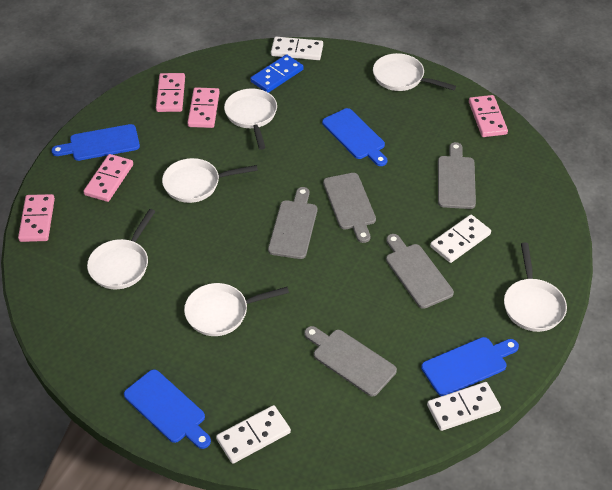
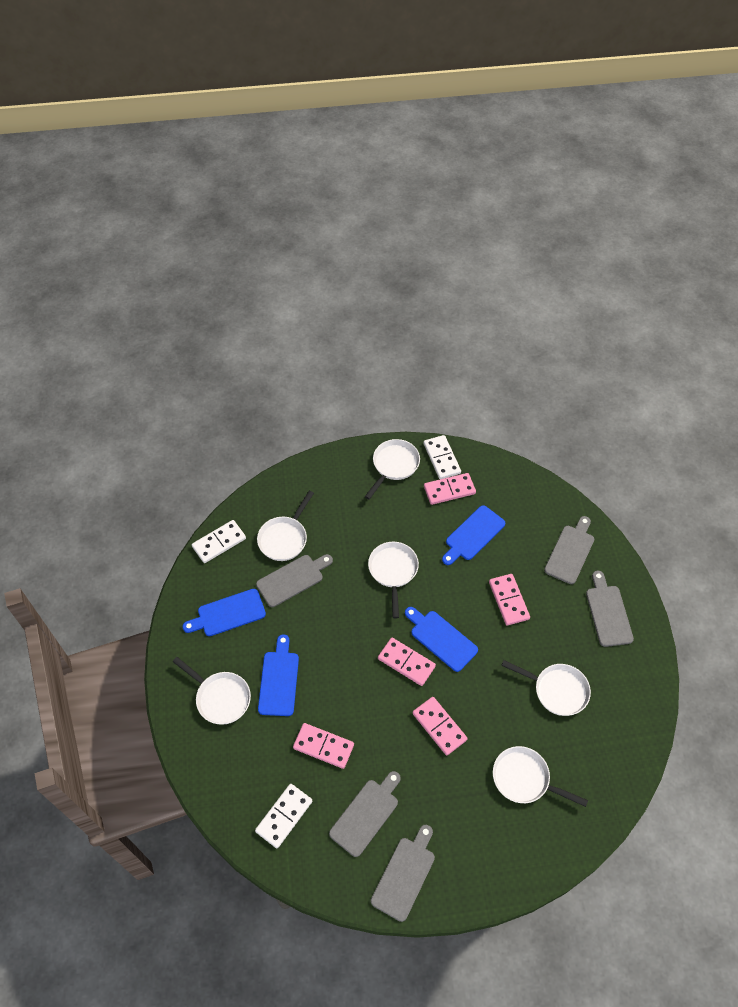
blue domino: [250,54,304,93] = 1 -> none = 0
white domino: [216,405,291,464] [271,37,323,60] [427,382,501,431] [430,215,491,263] = 4 -> [192,520,246,563] [255,784,312,848] [424,435,461,479] = 3

